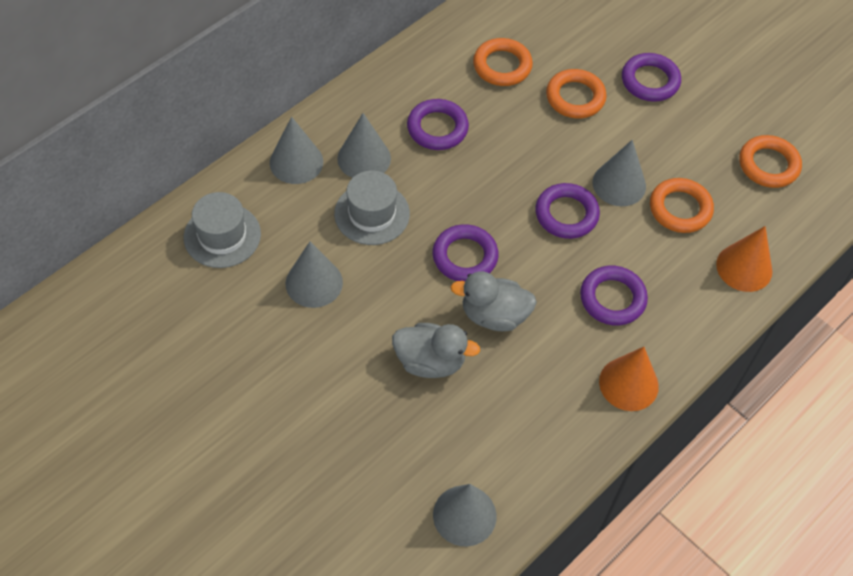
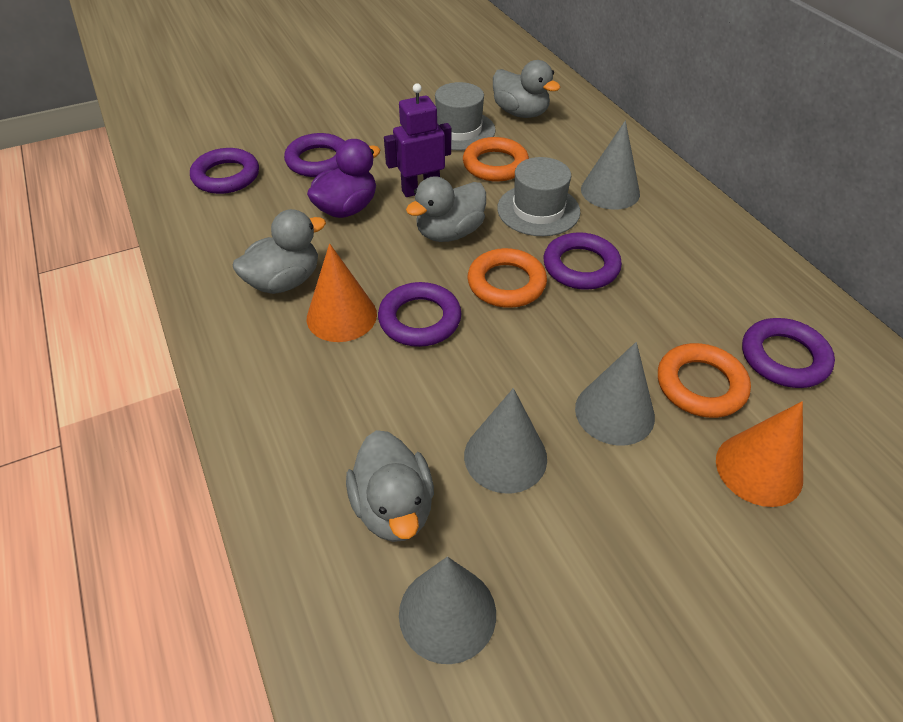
grey cone: [270,117,323,184] [286,241,343,308] [337,113,391,178] [433,484,497,547] [592,140,646,206] = 5 -> [399,557,496,664] [464,388,547,494] [575,342,655,446] [581,120,640,210] = 4
grey duck: [392,323,480,378] [450,271,537,331] = 2 -> [233,209,326,294] [346,430,434,542] [406,176,486,242] [493,60,560,118] = 4
orange ring: [473,38,533,86] [546,69,607,118] [650,178,714,233] [739,135,802,188] = 4 -> [463,137,529,182] [467,248,547,308] [658,343,751,418] = 3
purple duck: none = 0 -> [307,139,380,218] = 1
purple robot: none = 0 -> [384,83,451,197] = 1

